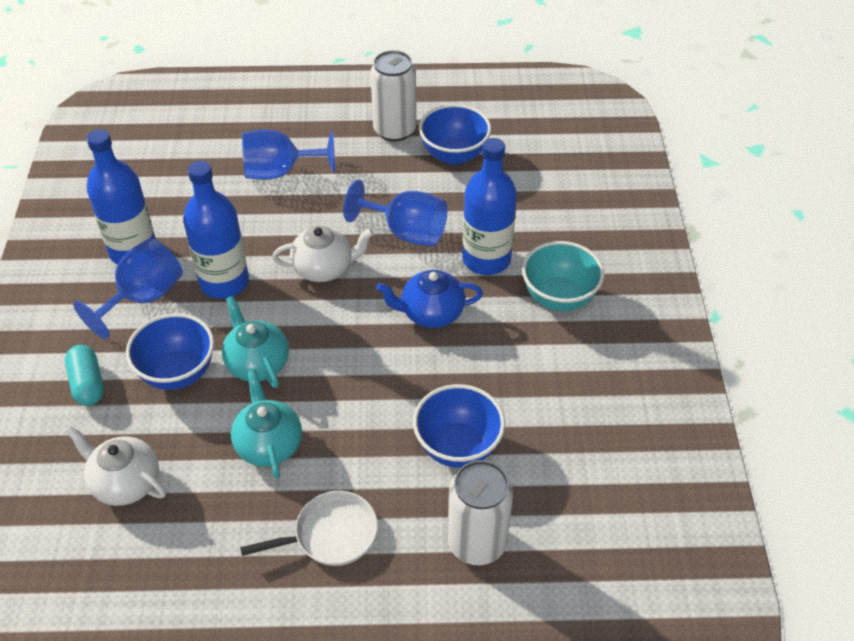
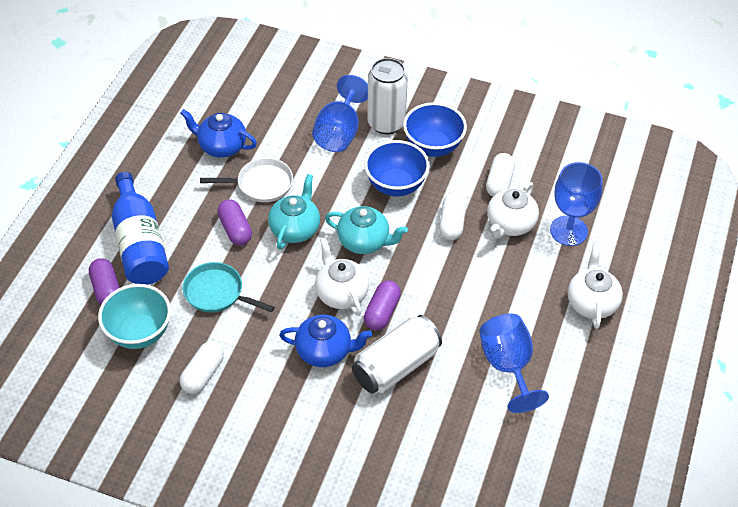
blue bottle: [87,129,156,264] [183,161,249,299] [462,138,517,275] = 3 -> [112,172,169,285] = 1
blue bowl: [126,313,214,390] [413,384,505,468] [419,104,491,165] = 3 -> [364,140,430,196] [403,102,467,157] = 2
blue teapot: [376,270,483,328] = 1 -> [180,109,257,158] [279,315,372,367] = 2
purple capsule: none = 0 -> [89,258,120,305] [217,200,252,245] [364,281,401,331] = 3
turquoise capsule: [65,345,104,406] = 1 -> none = 0
turquoise pan: none = 0 -> [182,262,275,313] = 1
white capsule: none = 0 -> [180,341,224,394] [439,193,466,240] [486,153,515,197] = 3
white teapot: [66,426,166,506] [272,226,374,282] = 2 -> [315,237,369,316] [487,182,539,239] [568,244,623,329] = 3

